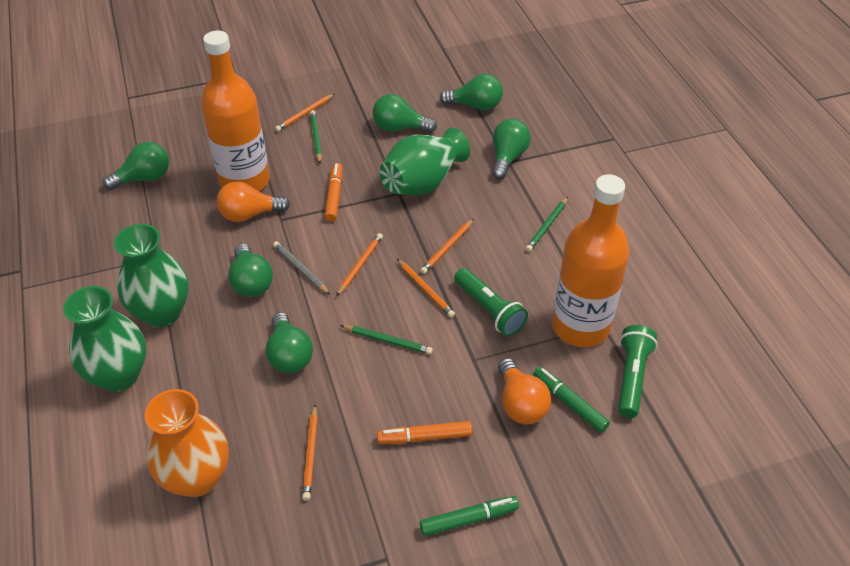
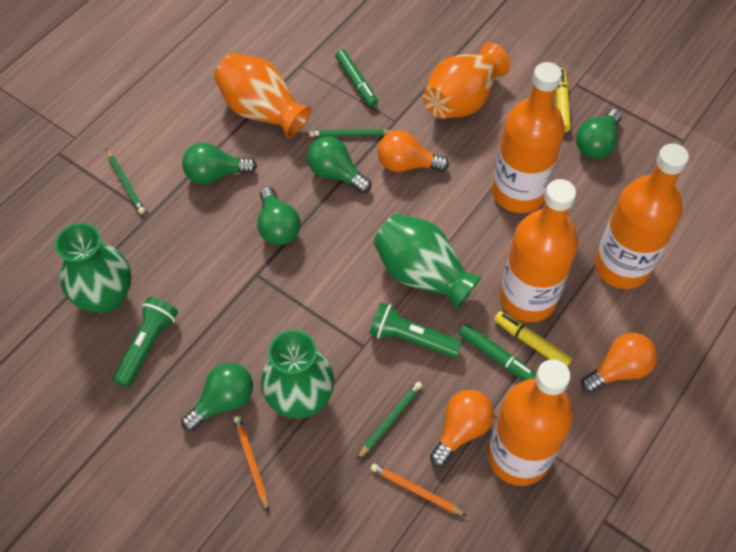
green light bulb: [103,142,169,190] [228,244,273,297] [266,312,313,373] [373,94,437,133] [440,74,503,111] [492,119,531,179] = 6 -> [181,363,253,431] [182,143,257,184] [257,186,301,245] [307,136,371,193] [576,109,621,159] = 5
grey pencil: [273,241,330,295] = 1 -> none = 0
orange bottle: [201,31,270,191] [552,174,630,347] = 2 -> [488,359,573,486] [492,62,565,213] [500,179,578,322] [595,143,689,289] = 4
orange light bulb: [217,181,290,222] [498,358,551,424] = 2 -> [378,131,449,172] [430,390,494,467] [581,333,657,393] = 3
orange marker: [325,163,342,222] [377,421,472,444] = 2 -> none = 0
orange pencil: [275,94,334,132] [302,405,318,501] [336,233,383,297] [397,259,455,318] [420,219,474,274] = 5 -> [234,416,269,512] [371,463,467,516] = 2
orange vase: [145,389,229,497] = 1 -> [214,53,311,138] [423,43,510,119] = 2
yellow marker: none = 0 -> [494,311,573,367] [556,68,571,132] = 2

